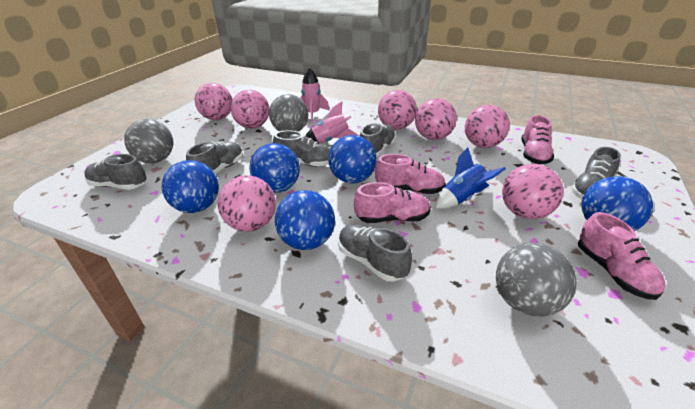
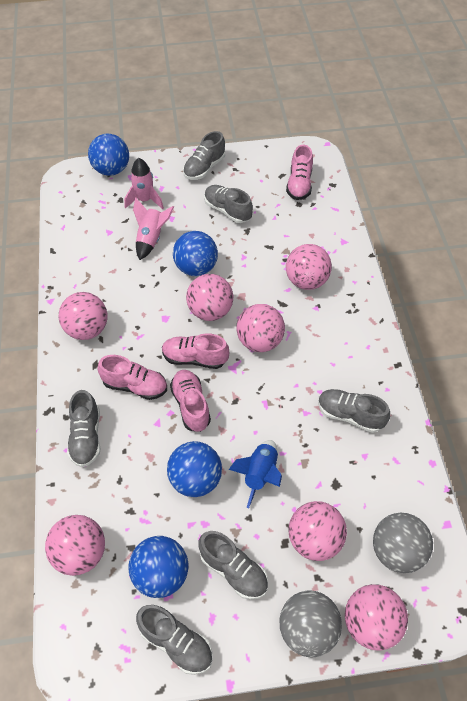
blue ball: [162,160,219,213] [249,143,300,193] [275,190,335,250] [328,135,377,184] [582,176,653,231] = 5 -> [88,134,129,176] [128,536,189,598] [167,441,222,497] [173,231,218,276] = 4
grey ball: [124,119,173,163] [269,94,308,132] [496,243,577,316] = 3 -> [280,590,342,657] [373,513,433,573] = 2

